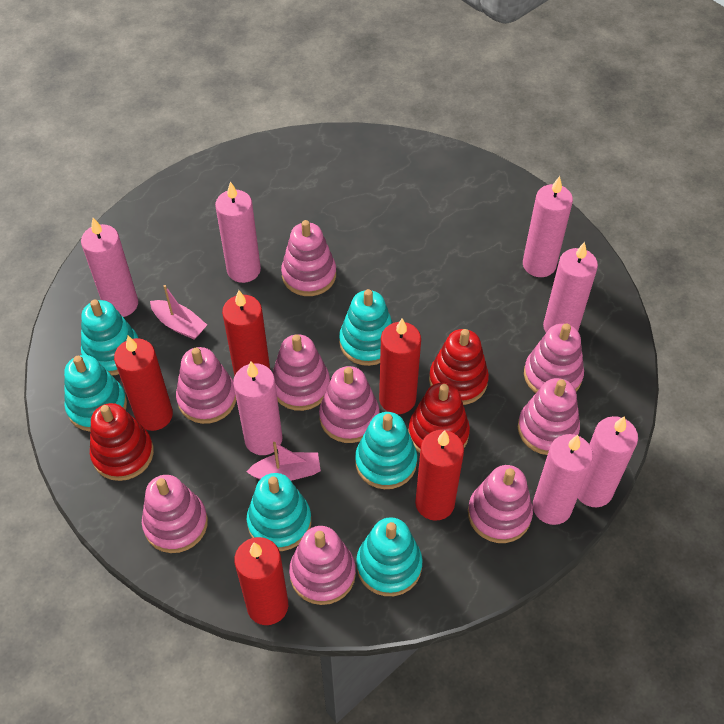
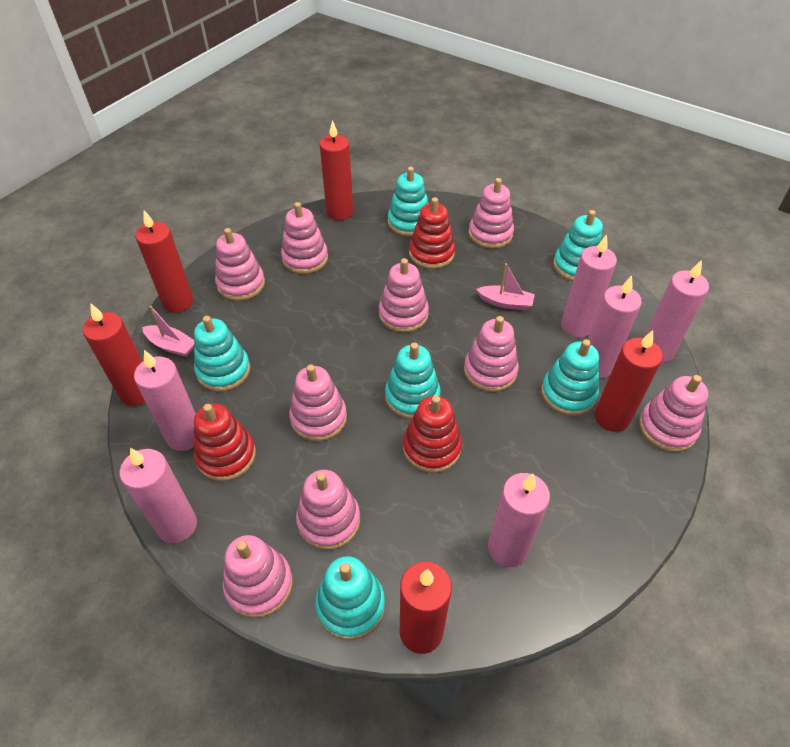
pink candle: [81,218,138,317] [215,181,261,283] [233,362,282,455] [523,176,573,277] [533,434,593,525] [543,242,598,333] [578,416,638,507] = 7 -> [120,448,197,543] [134,350,196,451] [488,473,550,567] [561,234,617,338] [588,276,642,379] [645,260,709,363] = 6

